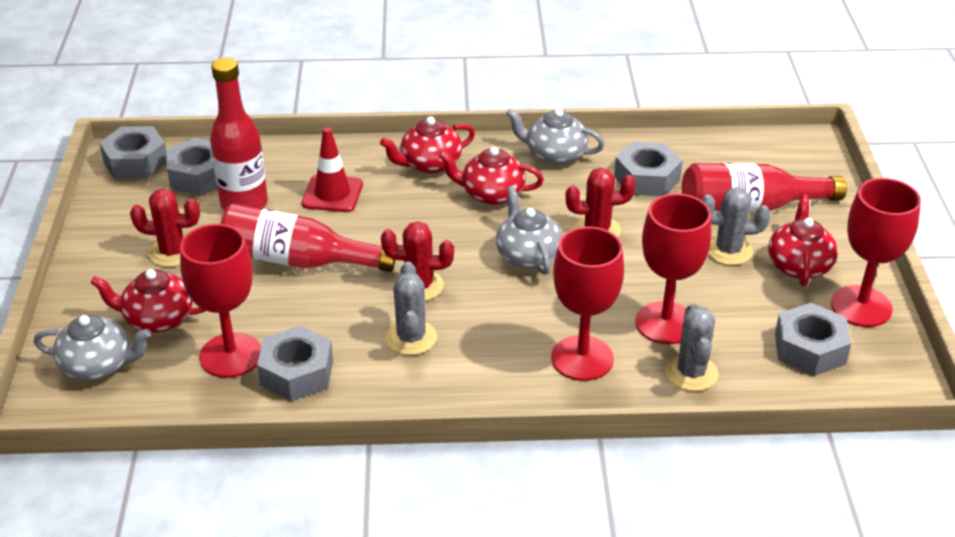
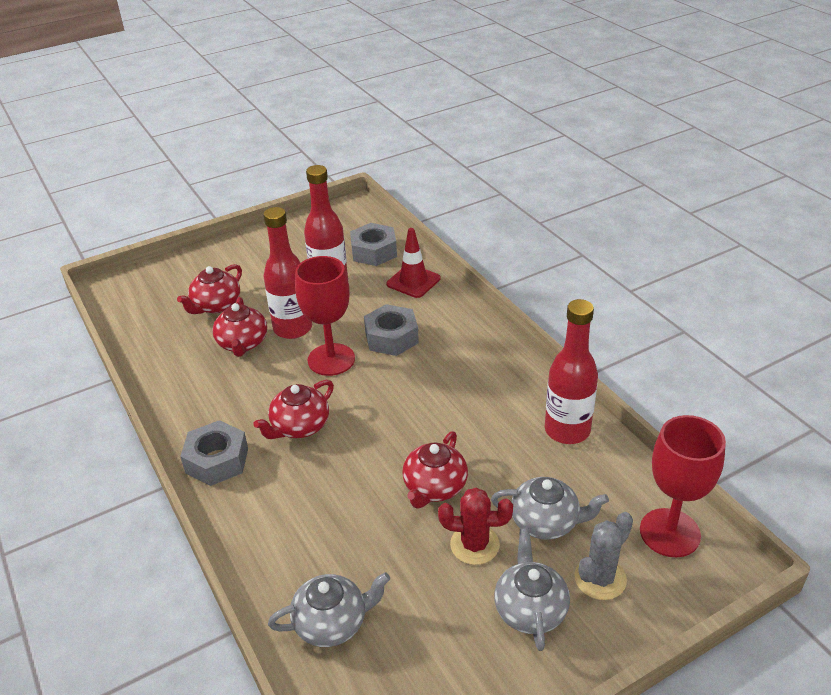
grey cactus: [386,262,437,355] [665,304,718,391] [701,187,771,265] = 3 -> [575,512,633,600] = 1
grey nut: [99,126,167,179] [166,138,217,195] [257,325,333,401] [614,142,683,196] [775,303,851,376] = 5 -> [180,420,248,486] [350,223,397,266] [364,304,419,356] = 3
red cactus: [130,189,200,267] [381,221,454,301] [565,168,636,237] = 3 -> [438,488,513,565] = 1
red goblet: [180,224,262,378] [551,227,624,381] [635,194,712,344] [831,178,921,327] = 4 -> [295,256,355,376] [640,415,726,557] = 2

